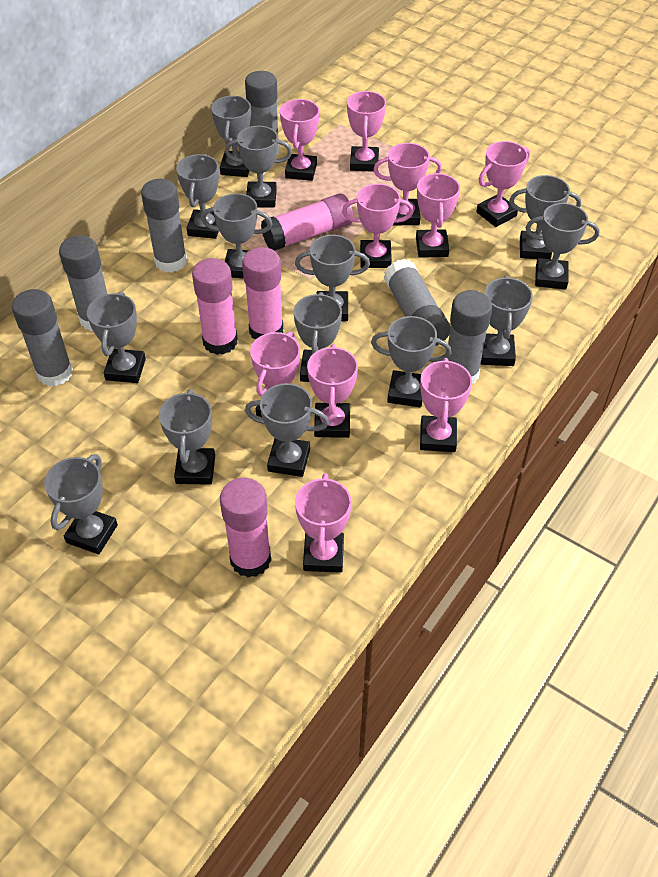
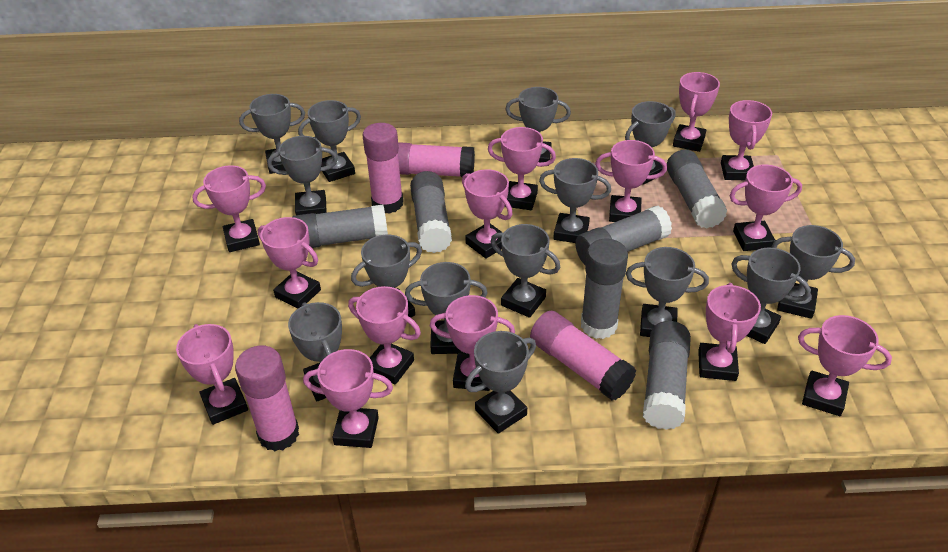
pink trophy: [250,331,300,417] [280,99,319,181] [295,473,352,573] [307,344,358,438] [342,184,414,268] [347,91,386,172] [374,143,442,226] [416,173,460,258] [420,358,472,452] [476,141,530,227] = 10 -> [176,324,248,425] [192,165,266,252] [258,217,321,309] [303,349,393,448] [348,286,421,384] [430,295,515,391] [462,169,513,259] [488,127,556,210] [595,140,667,222] [673,72,720,152] [698,283,761,381] [721,100,772,180] [730,165,802,251] [798,315,892,416] = 14

